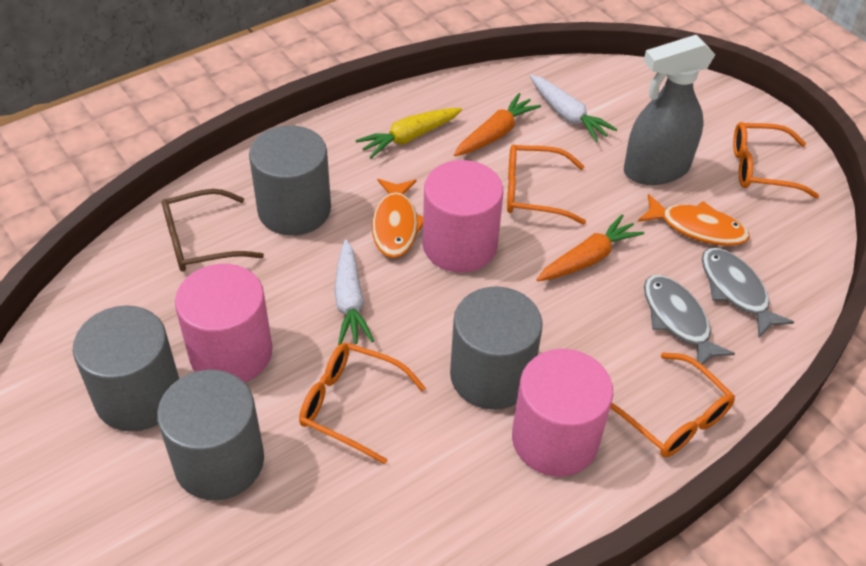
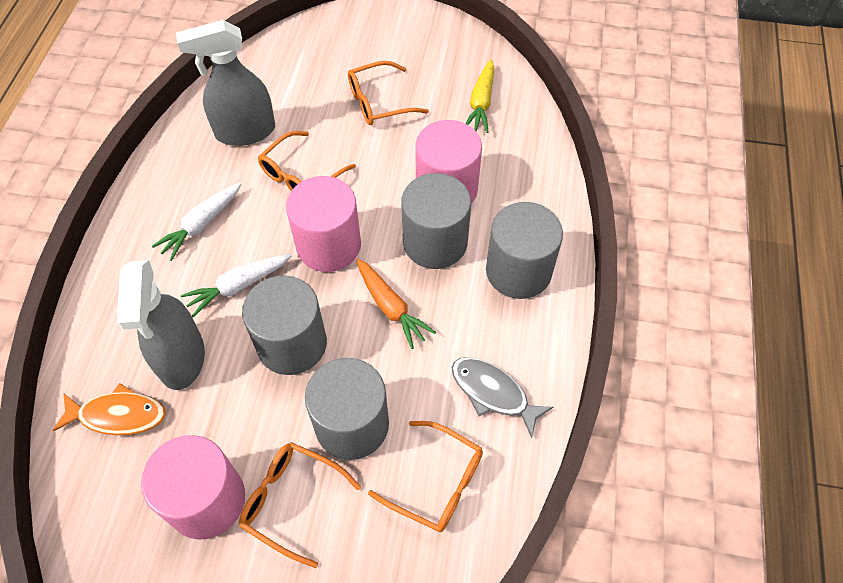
brown glasses: [162,189,264,272] = 1 -> none = 0
grey fish: [644,275,735,370] [702,248,794,337] = 2 -> [452,357,553,438] = 1
grey spray bottle: [624,35,715,185] = 1 -> [117,260,205,390] [176,20,275,146] = 2
orange carrot: [454,93,541,156] [536,214,644,281] = 2 -> [356,259,436,349] = 1
orange fish: [372,179,423,258] [638,194,750,246] = 2 -> [52,383,166,435] = 1

